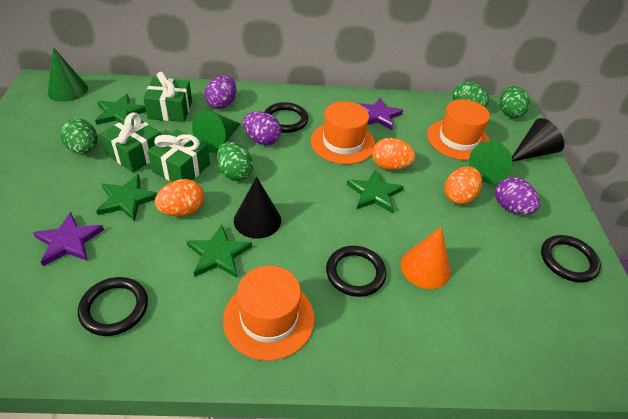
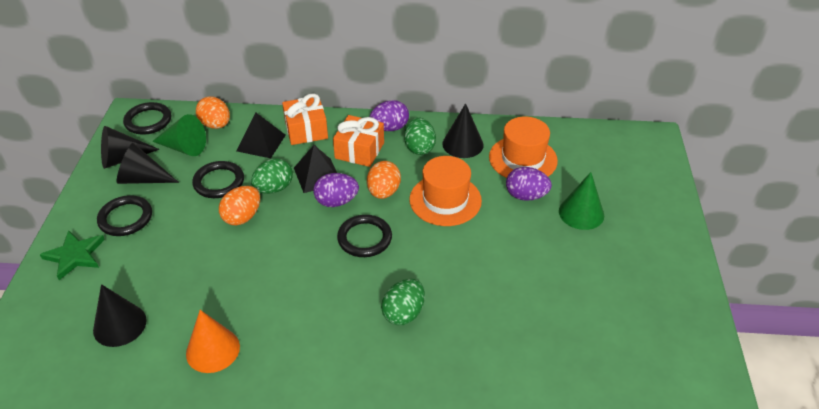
black cone: [234,177,281,239] [512,118,564,162] = 2 -> [93,284,147,347] [101,126,160,169] [117,143,179,184] [442,103,484,158] = 4
black pyramid: none = 0 -> [236,112,286,158] [294,145,337,193] = 2
green cone: [48,47,88,102] [192,110,241,153] [469,141,512,184] = 3 -> [152,114,206,156] [559,172,604,230] = 2
green egg: [60,118,98,154] [217,142,253,181] [452,82,489,107] [500,86,530,118] = 4 -> [251,158,293,194] [381,279,425,325] [404,118,436,155] = 3
green gift: [100,113,161,173] [143,72,192,122] [148,129,210,182] = 3 -> none = 0
green star: [95,94,146,125] [96,174,158,221] [187,224,252,278] [347,169,404,213] = 4 -> [40,230,105,280] = 1
orange gift: none = 0 -> [282,93,328,145] [333,115,384,167] = 2
orange hat: [223,266,315,361] [311,101,375,164] [427,99,490,160] = 3 -> [410,156,482,226] [489,117,558,178] = 2
purple star: [33,212,104,266] [357,97,403,130] = 2 -> none = 0

